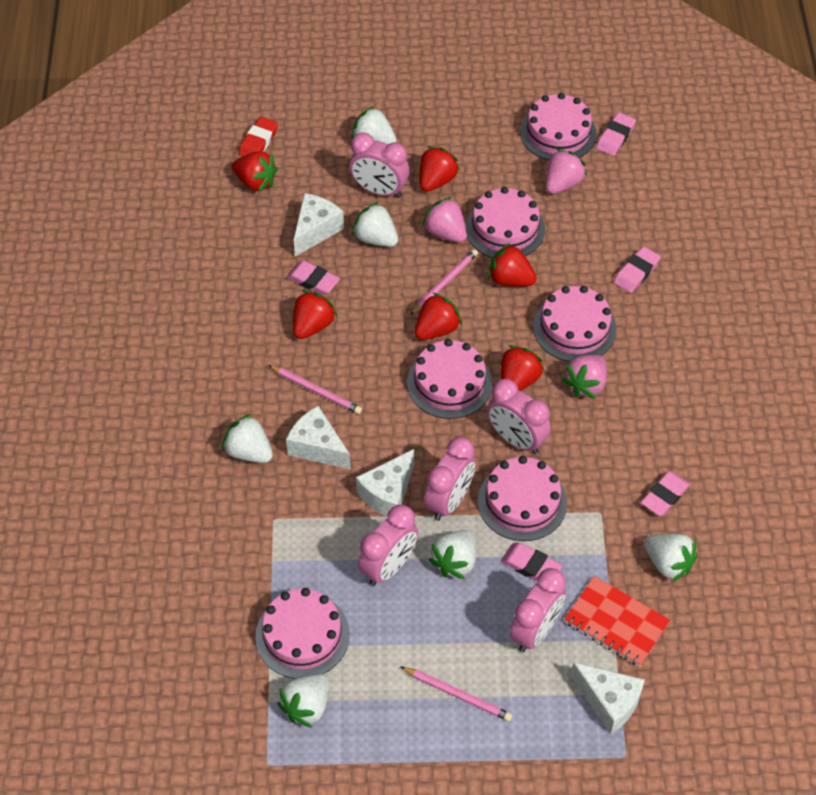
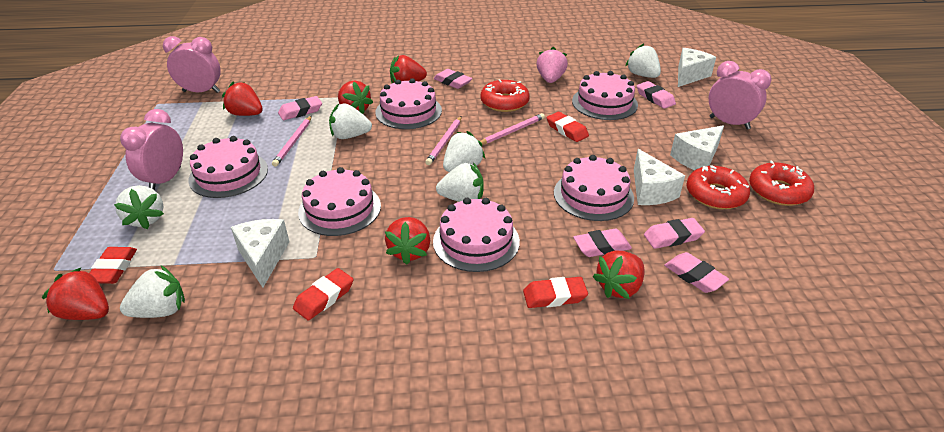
pink clock: [349,132,409,198] [358,505,418,586] [424,437,476,521] [487,379,551,454] [510,568,566,652] = 5 -> [120,109,183,190] [163,36,221,93] [708,61,772,130] = 3
pink eraser: [287,261,340,295] [501,543,562,582] [596,112,636,156] [614,246,661,293] [641,471,690,516] = 5 -> [278,96,322,120] [434,69,472,89] [573,229,632,257] [637,81,676,109] [644,218,705,249] [664,252,729,293] = 6
pink strawberry: [422,197,467,243] [545,149,587,194] [562,355,607,399] = 3 -> [536,47,568,83] = 1
red donut: none = 0 -> [480,79,529,112] [686,165,750,209] [749,161,814,206] = 3
red eraser: [239,117,278,156] = 1 -> [89,247,137,284] [293,268,354,321] [523,277,588,308] [547,112,589,142] = 4
red notebook: [564,576,670,667] = 1 -> none = 0

